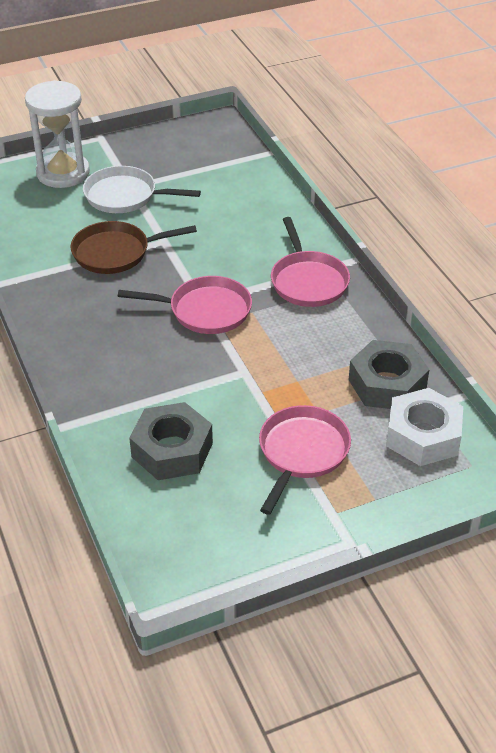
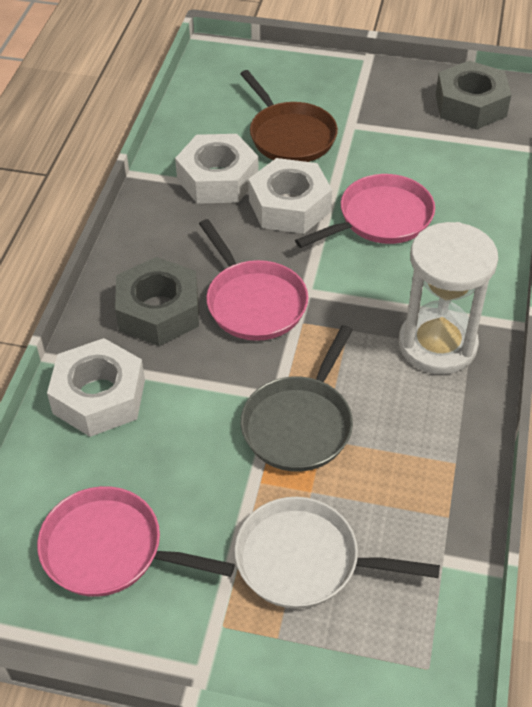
grey pan: none = 0 -> [241,325,353,472] = 1
white nut: [386,388,463,466] = 1 -> [47,338,145,437] [175,134,259,204] [248,158,332,234] = 3

